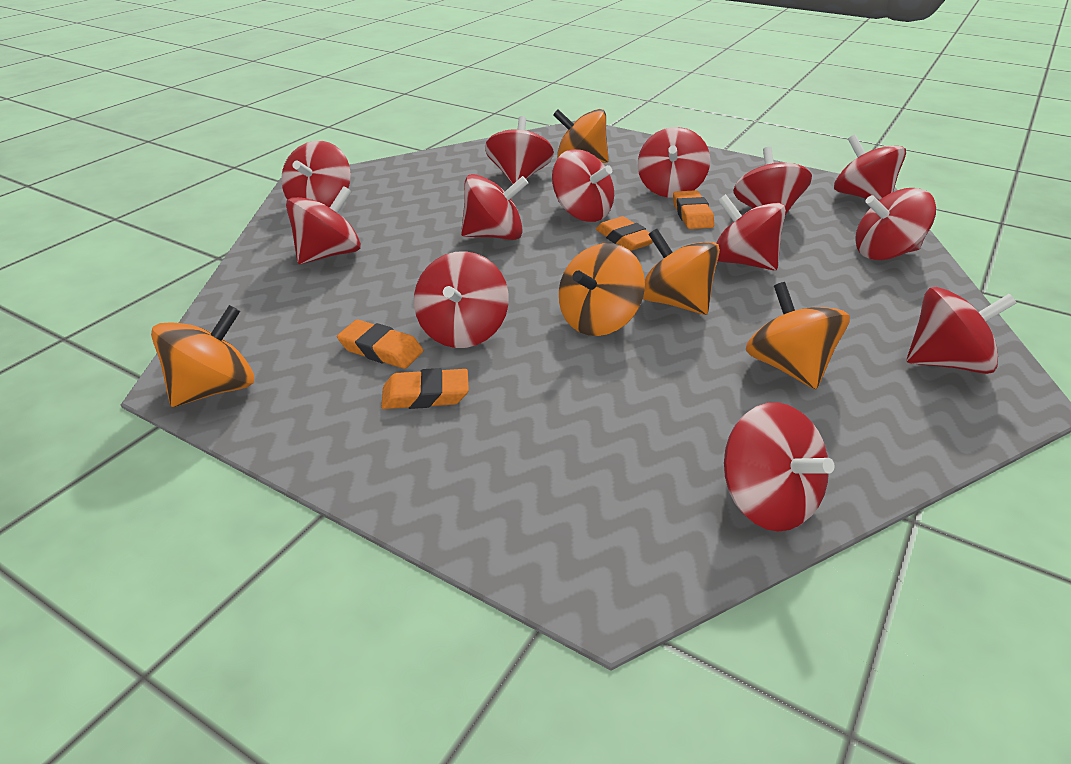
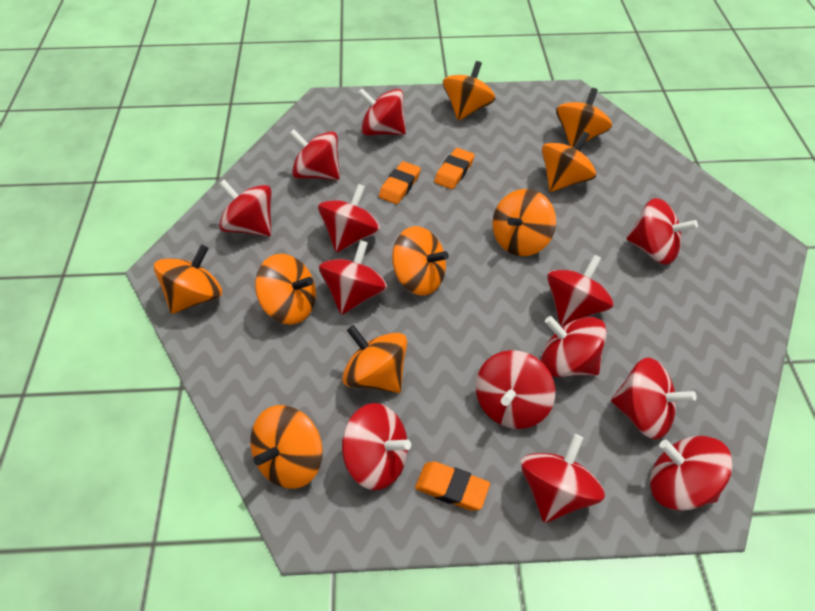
orange eraser: [337,320,423,369] [381,368,469,409] [596,216,653,251] [673,190,714,229] = 4 -> [379,161,421,204] [415,461,490,511] [434,148,475,189] = 3
orange spinning top: [151,305,254,407] [553,109,609,163] [559,243,645,336] [643,229,720,315] [746,282,850,389] = 5 -> [154,244,222,314] [250,405,323,489] [255,254,316,325] [342,325,407,393] [392,226,449,295] [443,61,495,121] [492,189,556,256] [542,131,596,192] [556,88,612,148] = 9

